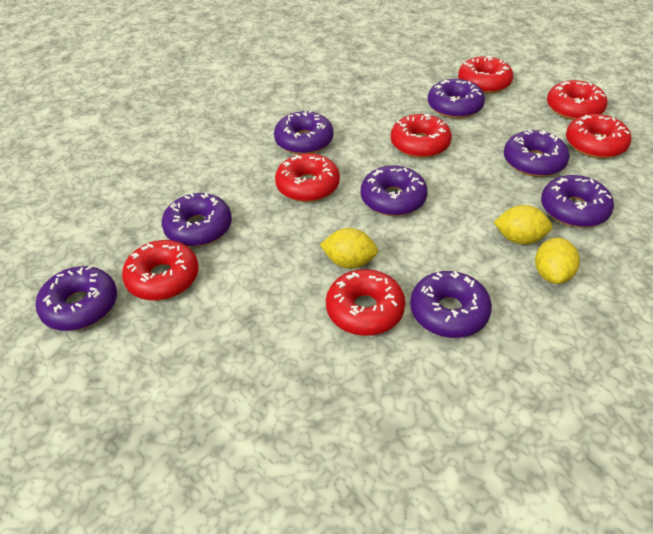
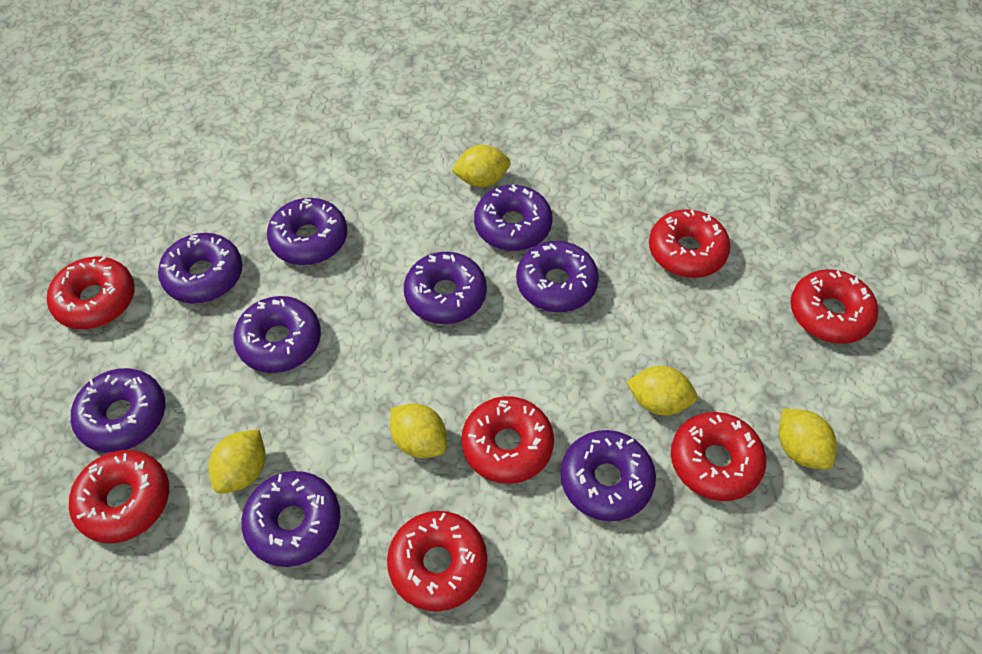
purple donut: [35,265,117,331] [162,193,232,247] [274,110,334,154] [361,166,428,216] [410,271,492,338] [428,79,485,119] [504,129,570,177] [541,175,614,228] = 8 -> [71,368,166,453] [158,233,242,304] [233,296,321,373] [241,471,341,567] [267,198,347,265] [404,252,487,324] [474,185,553,251] [516,241,599,312] [560,430,656,521] = 9
yellow lemon: [320,228,378,269] [493,205,552,245] [535,238,580,284] = 3 -> [209,429,266,494] [390,404,447,458] [451,145,511,187] [626,366,698,416] [779,408,837,470] = 5

